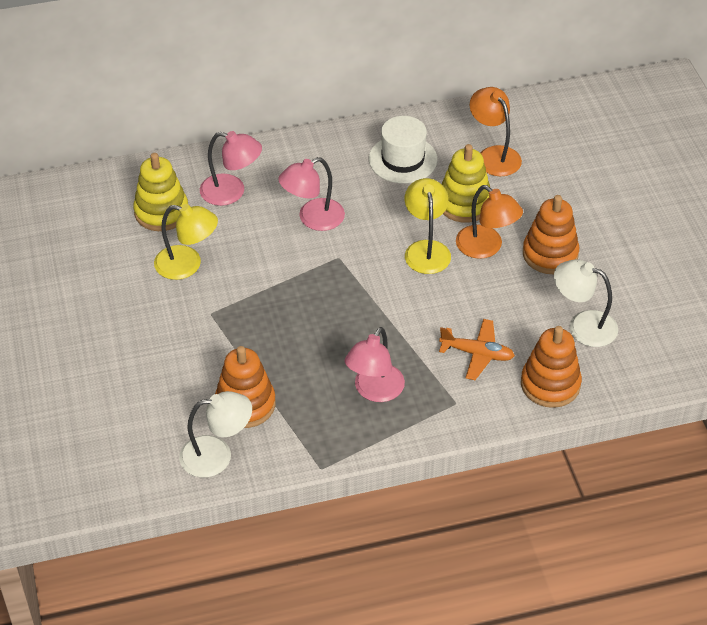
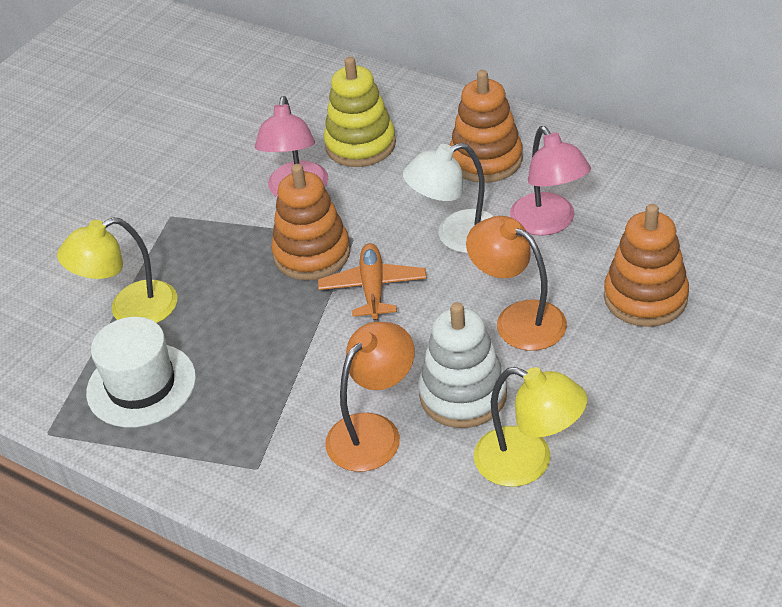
pink lamp: [200,131,262,206] [278,157,345,231] [345,327,405,402] = 3 -> [255,96,328,197] [510,126,591,236] = 2
white lamp: [179,391,252,478] [554,259,618,347] = 2 -> [403,143,494,253] = 1
white stacking toy: none = 0 -> [419,302,507,428] = 1
yellow stacking toy: [133,153,188,231] [442,144,490,223] = 2 -> [324,57,396,167] = 1

